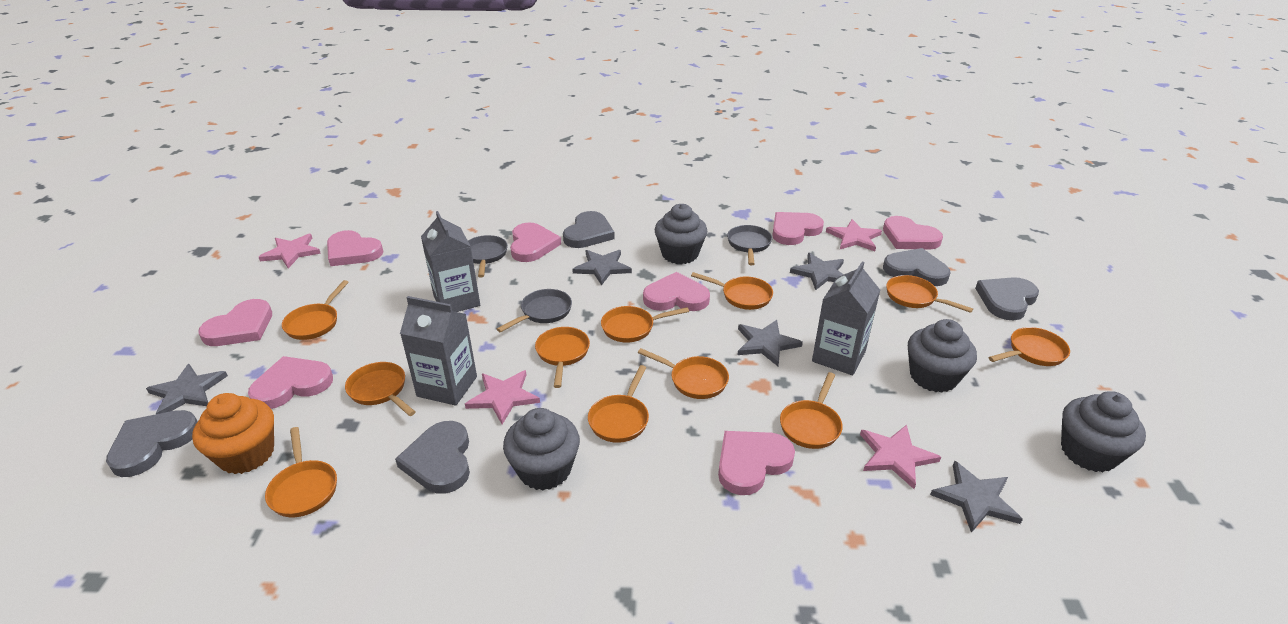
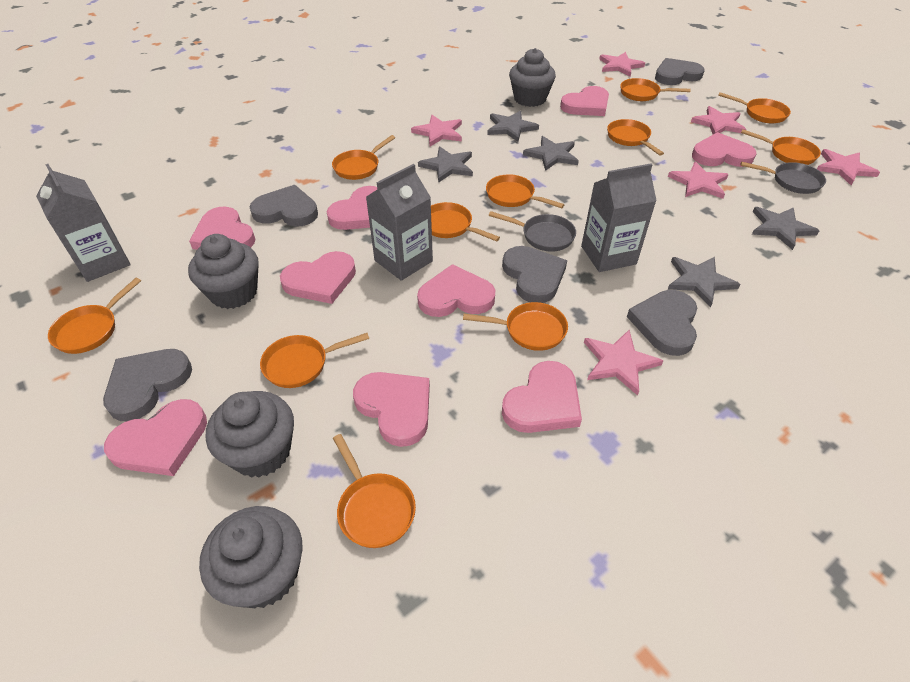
grey pan: [468,235,508,278] [497,289,572,332] [727,225,772,265] = 3 -> [489,211,576,252] [740,162,826,194] = 2
orange cupcake: [192,393,274,474] = 1 -> none = 0
pink heart: [198,299,272,346] [248,356,333,409] [327,230,383,266] [510,222,561,262] [643,272,710,311] [718,431,795,495] [772,212,824,245] [883,216,943,250] = 8 -> [104,399,207,476] [189,207,255,250] [280,251,356,304] [327,186,377,230] [353,372,430,447] [417,264,495,317] [502,361,582,433] [560,86,609,116] [692,132,757,167] = 9
pink star: [259,234,321,268] [465,370,540,424] [826,219,882,251] [860,425,941,489] = 4 -> [411,115,462,146] [584,330,663,396] [599,52,645,77] [668,161,729,199] [691,106,746,134] [817,149,880,185] = 6

